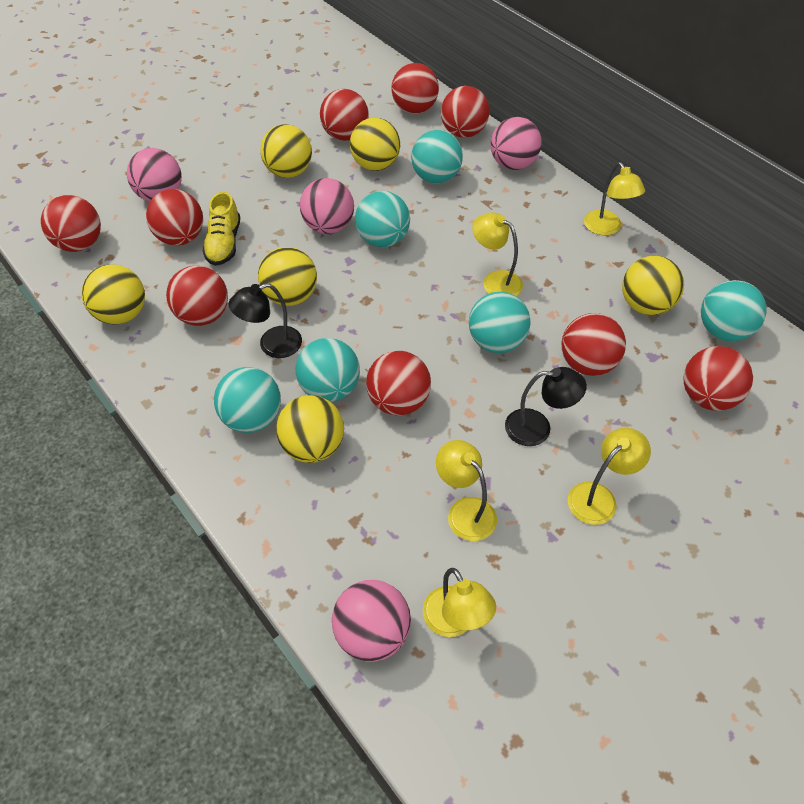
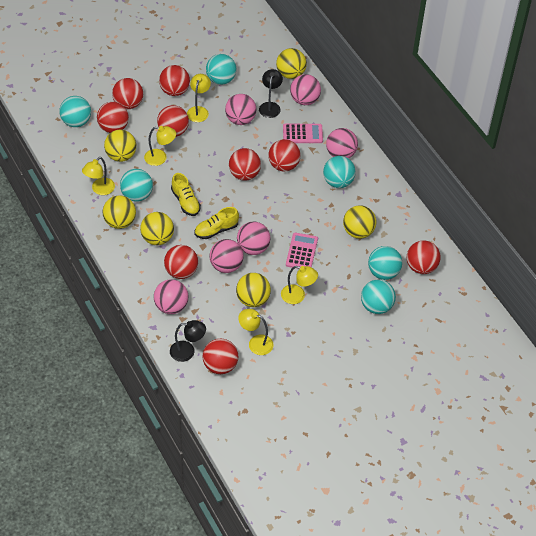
pink ball: [127,148,182,202] [300,178,354,234] [332,580,411,662] [490,117,542,170] = 4 -> [154,279,189,314] [210,239,243,273] [225,94,257,125] [237,222,270,255] [290,74,321,105] [326,128,358,159] = 6
pink calculator: none = 0 -> [283,124,323,143] [286,233,318,269] = 2
yellow shoe: [203,192,240,266] = 1 -> [171,173,201,216] [194,207,239,239] = 2

